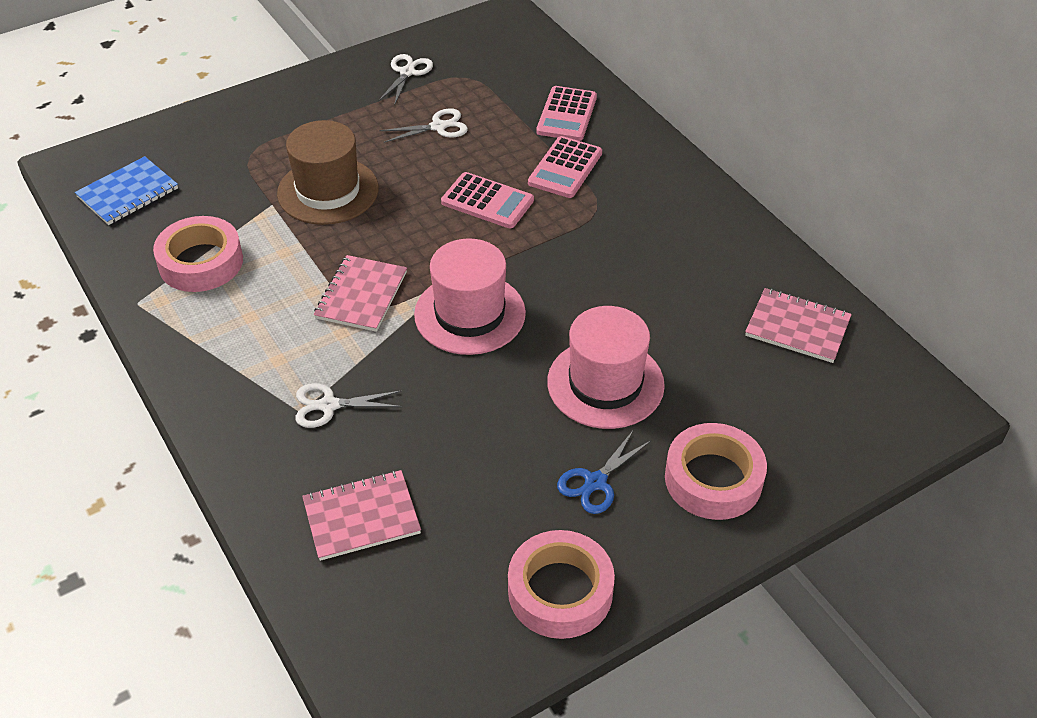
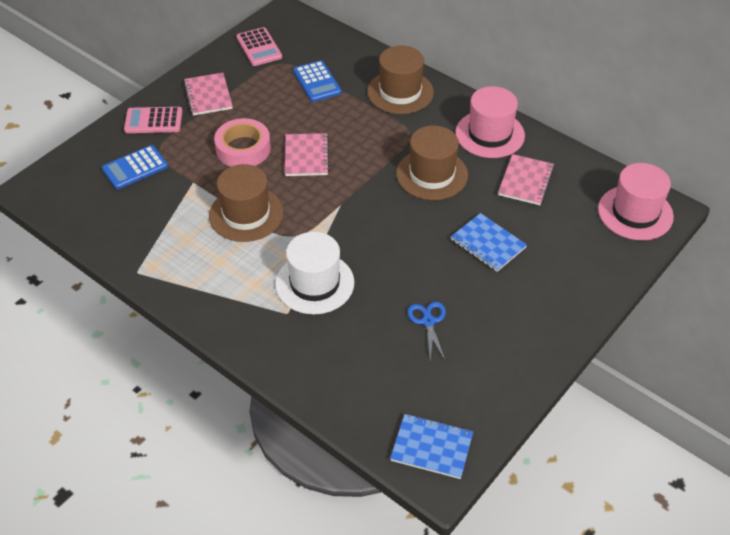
blue calculator: none = 0 -> [102,145,168,189] [293,60,341,102] = 2
blue notebook: [75,156,178,225] = 1 -> [390,414,473,479] [451,213,527,272] = 2
brown hat: [277,120,379,225] = 1 -> [209,164,284,242] [367,45,434,114] [396,126,468,200] = 3
pink calculator: [441,172,534,228] [528,136,602,198] [536,86,597,141] = 3 -> [124,107,183,133] [236,27,282,66] = 2
pink tape: [153,216,243,292] [508,530,615,639] [665,423,767,520] = 3 -> [214,118,271,167] = 1
white hat: none = 0 -> [275,232,354,315] = 1
white scissors: [295,383,402,428] [378,54,433,106] [379,108,468,143] = 3 -> none = 0

